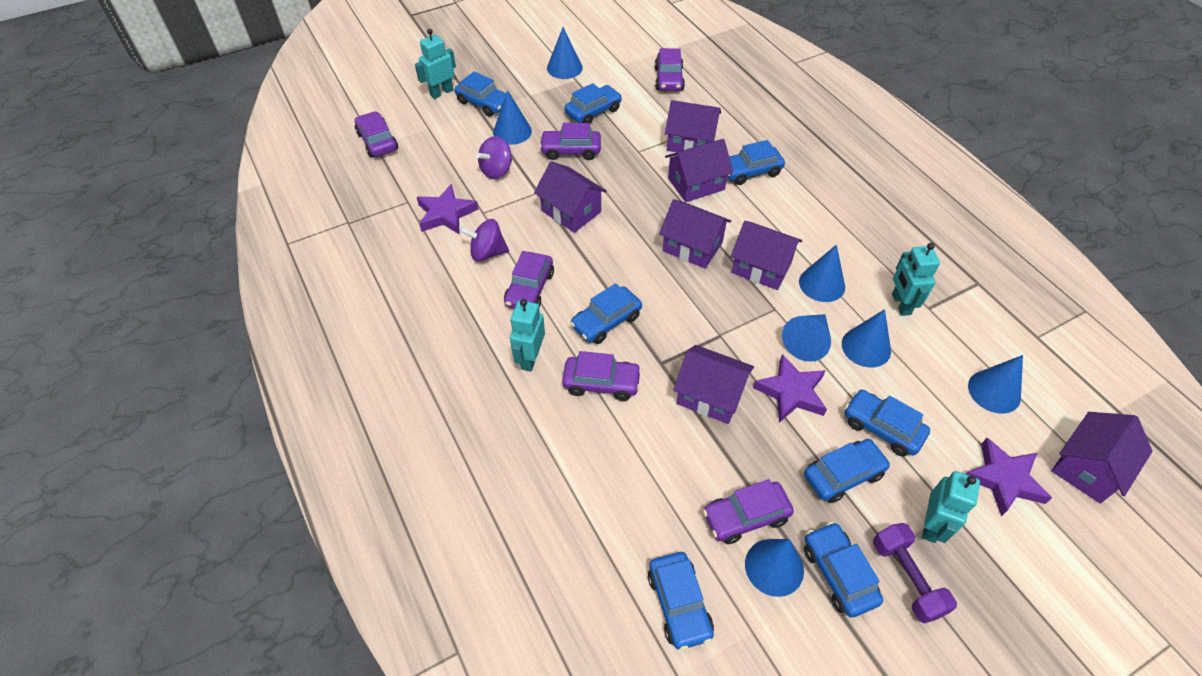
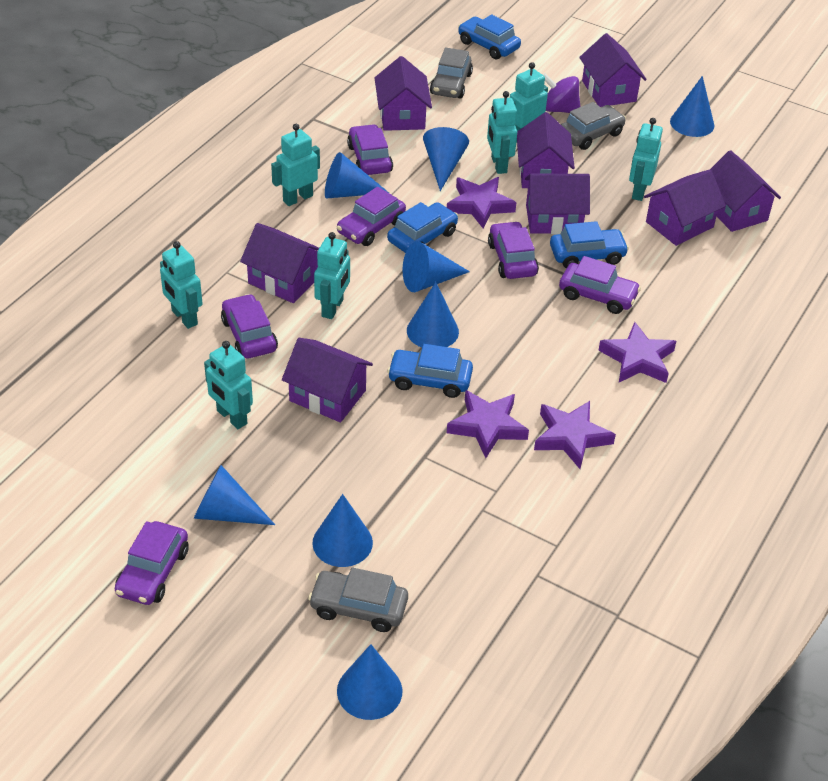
blue car: [455,71,506,117] [565,83,622,123] [570,283,642,344] [648,552,714,650] [727,140,785,185] [804,439,891,503] [804,522,883,618] [845,390,930,457] = 8 -> [387,202,458,253] [387,344,473,398] [458,14,521,59] [550,221,629,268] = 4
blue cone: [493,90,532,145] [547,27,583,79] [745,539,804,597] [782,314,831,362] [799,244,845,302] [842,309,891,368] [968,355,1023,414] = 7 -> [194,465,275,525] [313,494,373,567] [325,152,389,198] [337,644,402,720] [402,241,470,292] [407,282,459,347] [423,127,469,191] [670,76,715,137] = 8
grey car: none = 0 -> [308,568,408,632] [430,47,473,99] [561,102,626,150] = 3
purple dumbbell: [873,523,957,623] = 1 -> none = 0
purple house: [534,161,607,233] [659,199,731,269] [665,100,721,152] [665,139,733,202] [673,345,754,424] [731,221,802,290] [1051,412,1152,504] = 7 -> [240,223,319,303] [282,338,373,422] [375,56,432,131] [517,112,575,188] [525,174,590,234] [579,33,647,107] [644,169,726,246] [710,150,781,232] = 8
purple spinning top: [460,219,509,262] [476,136,512,179] = 2 -> [543,73,580,113] = 1
purple star: [417,184,478,235] [753,354,827,423] [966,438,1052,517] = 3 -> [447,177,517,229] [447,390,529,458] [534,401,616,469] [598,322,676,383] = 4
turquoise robot: [415,29,456,99] [510,299,545,372] [892,243,940,316] [922,471,980,543] = 4 -> [160,241,203,329] [204,341,253,429] [271,124,320,206] [314,232,350,319] [487,91,517,174] [510,62,548,142] [629,118,663,201] = 7

